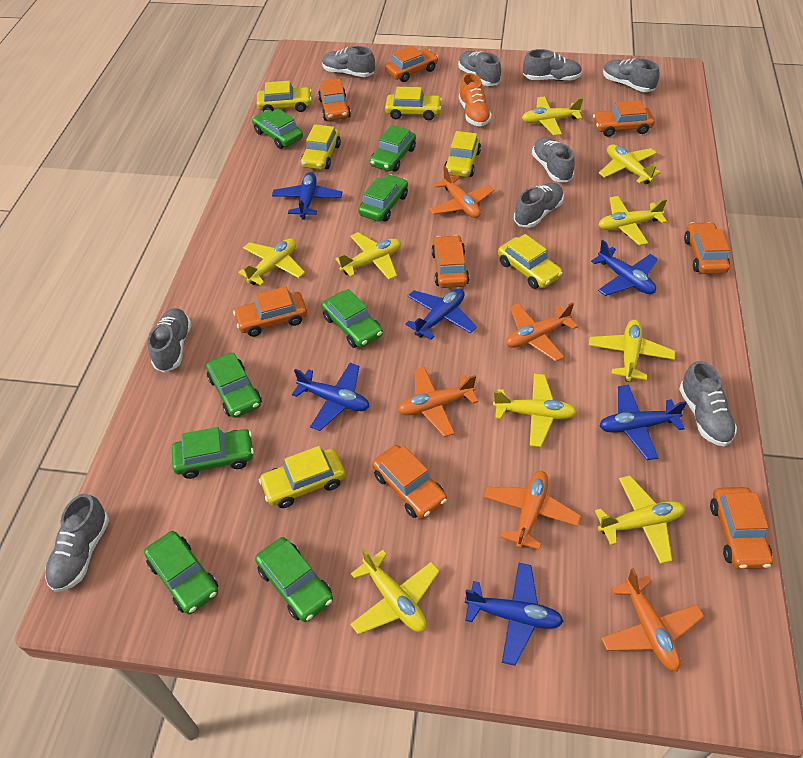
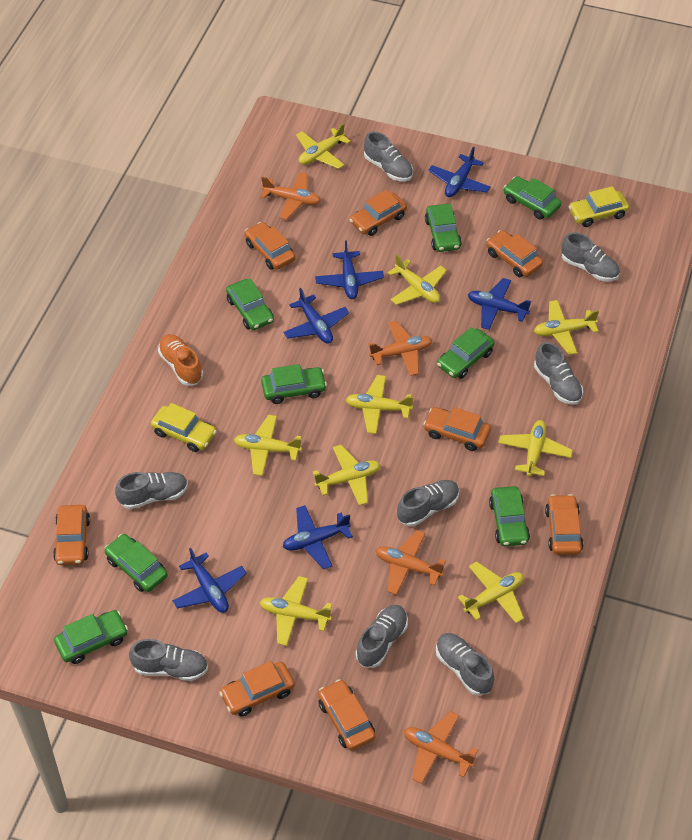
grey shoe: [45,494,109,592] [148,308,192,373] [322,46,375,77] [458,51,501,86] [514,183,564,228] [523,49,582,81] [532,137,575,182] [603,58,660,92] [679,361,737,446] = 9 -> [115,472,188,509] [129,639,208,681] [356,605,408,668] [364,131,413,181] [397,480,459,526] [436,633,494,696] [534,342,583,405] [561,232,620,281] = 8
orange plane: [398,367,478,437] [429,166,495,218] [483,471,581,550] [506,302,578,362] [601,568,704,671] = 5 -> [261,172,321,220] [368,321,432,376] [376,530,446,595] [404,711,478,784] = 4
yellow car: [257,81,312,112] [259,446,345,508] [301,124,341,170] [385,87,442,120] [444,131,481,177] [498,234,563,289] = 6 -> [151,403,217,452] [568,186,629,227] = 2

